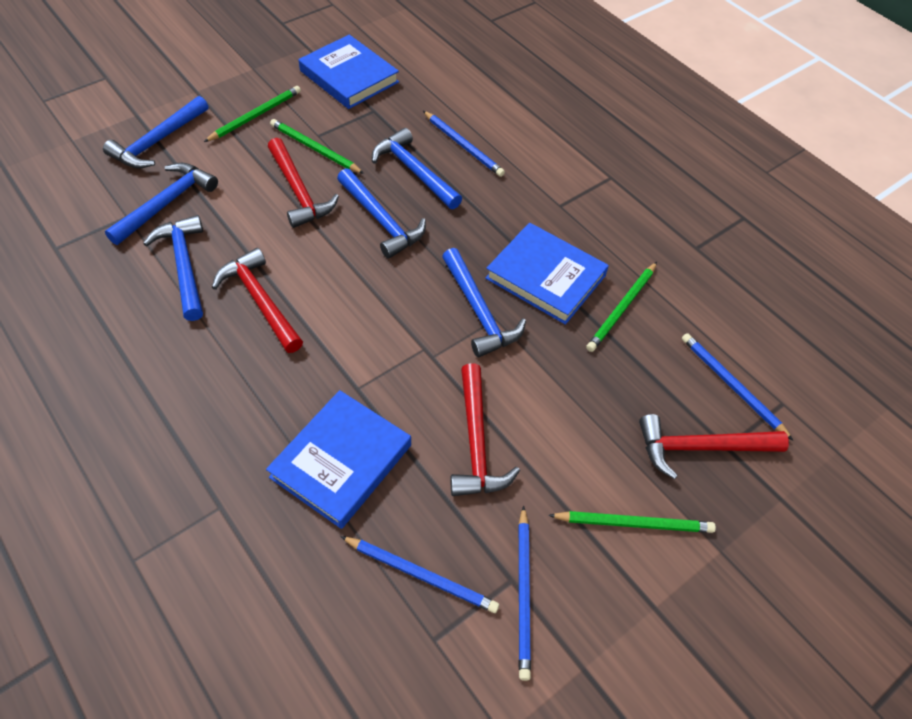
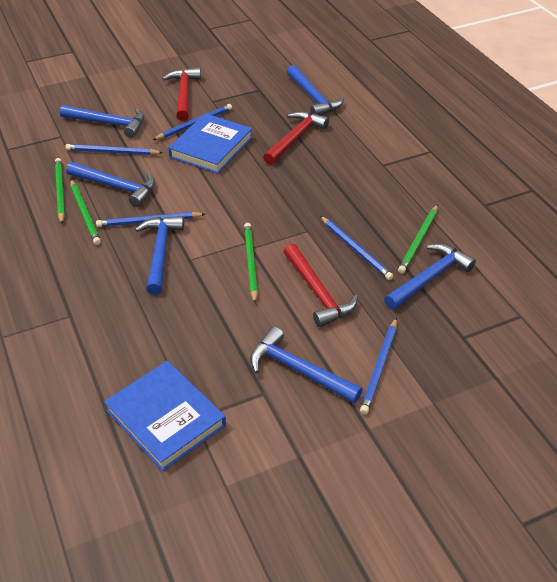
blue book: [266,390,411,529] [299,35,399,109] [485,223,609,325] = 3 -> [104,361,226,471] [168,113,253,174] = 2
blue pencil: [340,536,499,613] [423,111,505,177] [518,505,531,681] [682,333,793,440] = 4 -> [66,144,163,155] [96,212,205,227] [153,104,232,140] [320,216,393,280] [360,317,397,414] = 5
red hammer: [212,248,303,353] [268,138,339,228] [451,363,520,496] [639,414,789,479] = 4 -> [162,67,201,121] [263,111,329,165] [283,243,358,327] = 3

